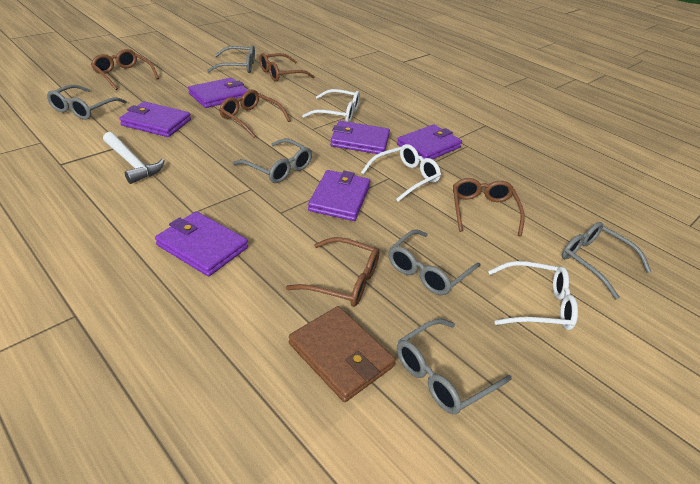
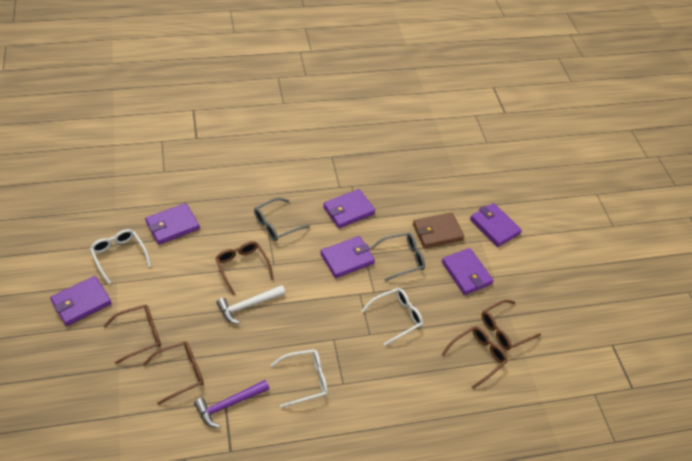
grey glasses: [47,85,127,120] [207,45,255,73] [233,139,312,183] [388,229,481,295] [397,319,512,414] [562,222,651,300] = 6 -> [254,198,310,241] [371,233,425,281] = 2
purple hammer: none = 0 -> [194,380,269,428] = 1

